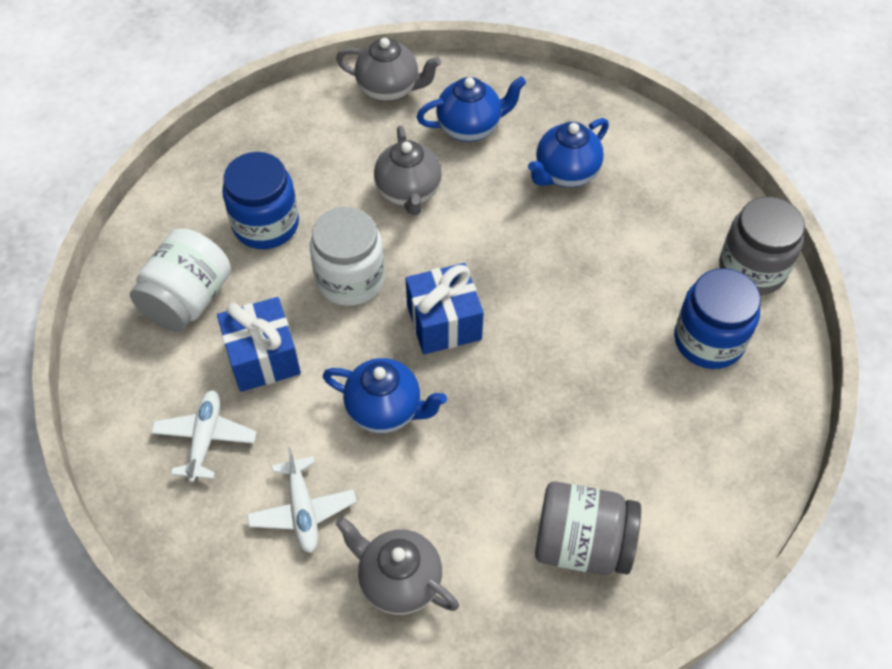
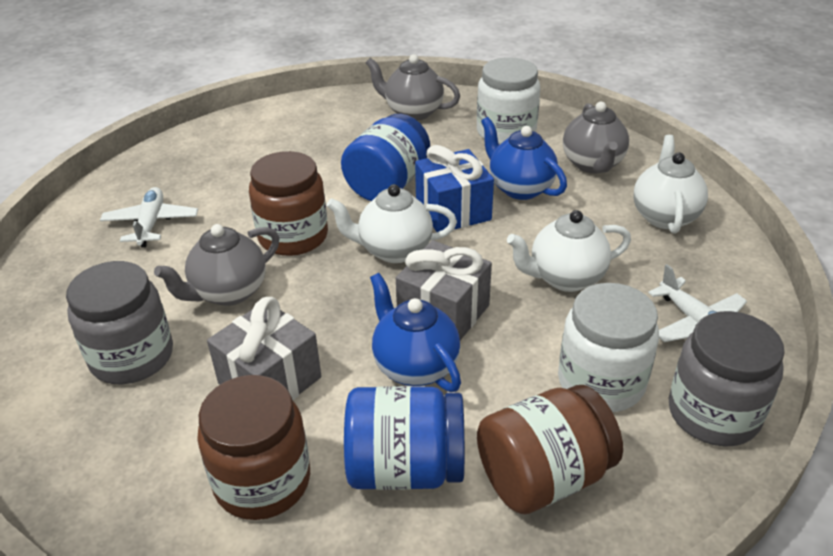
blue gift: [217,297,301,392] [406,263,484,354] = 2 -> [415,145,494,232] = 1
blue teapot: [323,358,447,433] [417,76,526,142] [528,118,609,187] = 3 -> [370,273,461,392] [481,117,567,200] = 2
brown jar: none = 0 -> [197,375,310,520] [249,151,328,256] [477,385,623,514] = 3
grey gift: none = 0 -> [207,297,321,400] [396,240,492,340] = 2
white teapot: none = 0 -> [327,184,457,263] [507,210,631,292] [633,135,708,234] = 3

